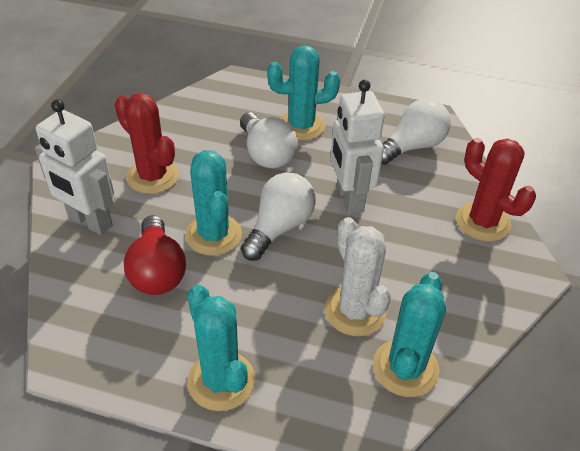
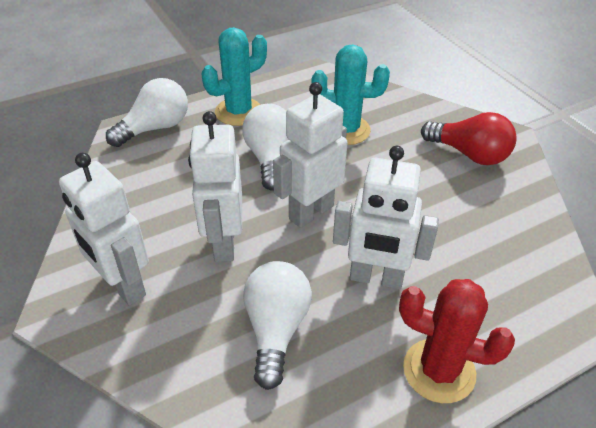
red cactus: [115,93,179,194] [456,138,536,242] = 2 -> [399,279,515,403] = 1
turquoise cactus: [185,150,242,256] [187,285,255,411] [267,45,340,141] [373,272,446,397] = 4 -> [201,27,267,126] [311,45,390,145] = 2
white cactus: [325,217,391,336] = 1 -> none = 0
white robot: [35,99,114,235] [330,80,385,215] = 2 -> [59,153,149,306] [188,111,242,262] [273,82,348,228] [333,146,439,289] = 4

